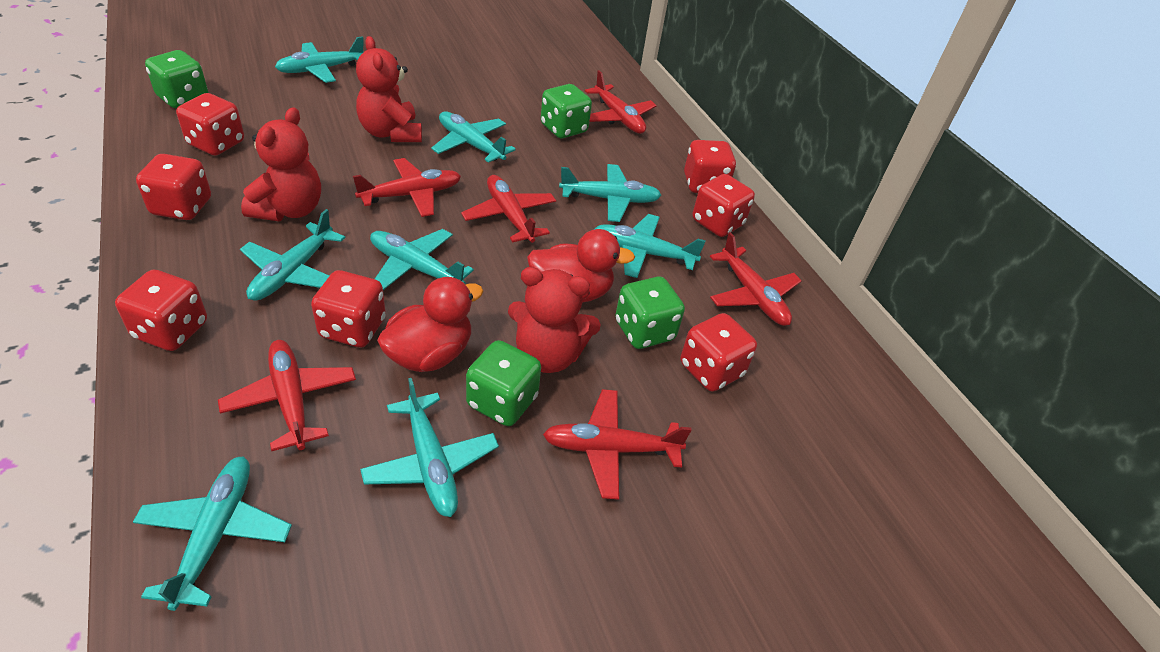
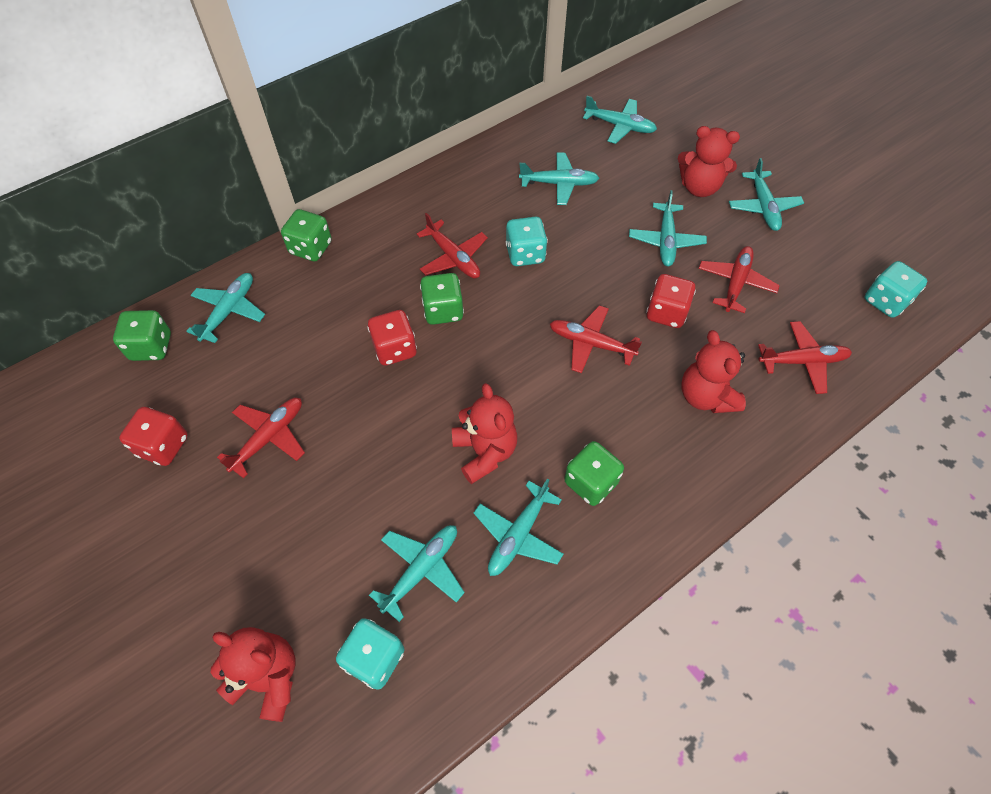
red dice: [115,270,207,351] [136,154,211,220] [176,93,244,156] [311,270,386,348] [680,313,757,392] [684,140,736,193] [693,174,755,237] = 7 -> [119,407,188,466] [367,310,417,366] [646,274,696,328] = 3
red duck: [377,277,483,372] [527,229,635,303] = 2 -> none = 0
red plane: [218,340,356,451] [353,158,461,217] [461,175,556,243] [543,389,691,500] [585,70,657,134] [710,232,802,326] = 6 -> [217,398,305,479] [417,213,488,278] [550,305,642,373] [698,246,780,313] [758,321,852,394] = 5
red teddy bear: [241,107,321,221] [356,36,422,142] [508,267,601,373] = 3 -> [211,627,296,722] [452,383,518,484] [678,126,740,197] [681,330,746,413] = 4
turquoise dice: none = 0 -> [336,618,404,690] [506,217,548,266] [865,261,928,318] = 3
turquoise plane: [133,456,292,611] [240,209,345,301] [275,36,364,83] [360,378,499,517] [370,229,474,290] [431,111,516,163] [559,164,662,222] [593,214,706,278] = 8 -> [186,273,265,343] [369,525,465,622] [474,478,563,576] [519,152,599,205] [583,96,657,144] [629,190,707,267] [729,158,804,231] = 7

